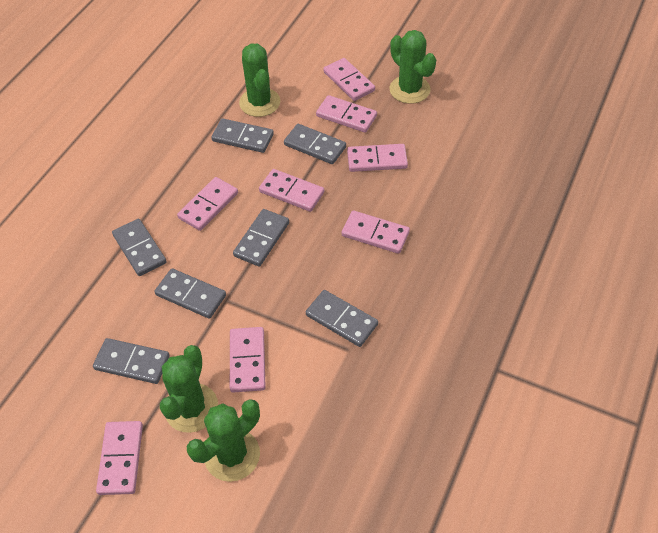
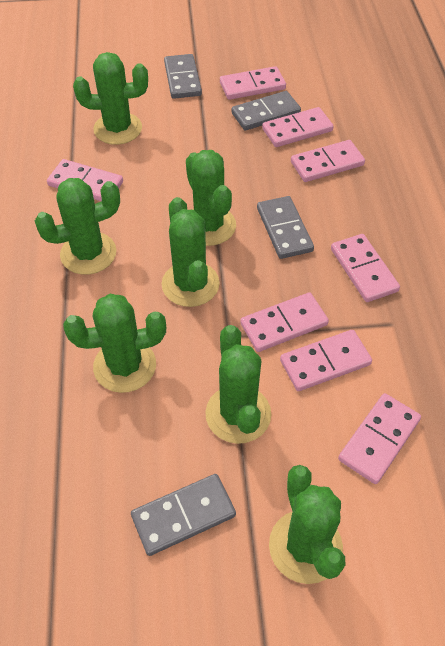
green cactus: [160,345,218,433] [187,399,260,482] [239,43,280,117] [390,30,436,104] = 4 -> [35,178,120,275] [63,294,166,393] [73,52,148,145] [161,197,220,307] [186,150,236,246] [205,325,271,444] [269,465,345,584] = 7
grey domino: [93,338,169,384] [112,219,167,276] [154,268,226,319] [211,118,274,153] [233,209,289,266] [284,124,346,164] [306,290,378,347] = 7 -> [131,474,236,556] [164,54,202,99] [231,91,301,131] [257,196,314,259] = 4

